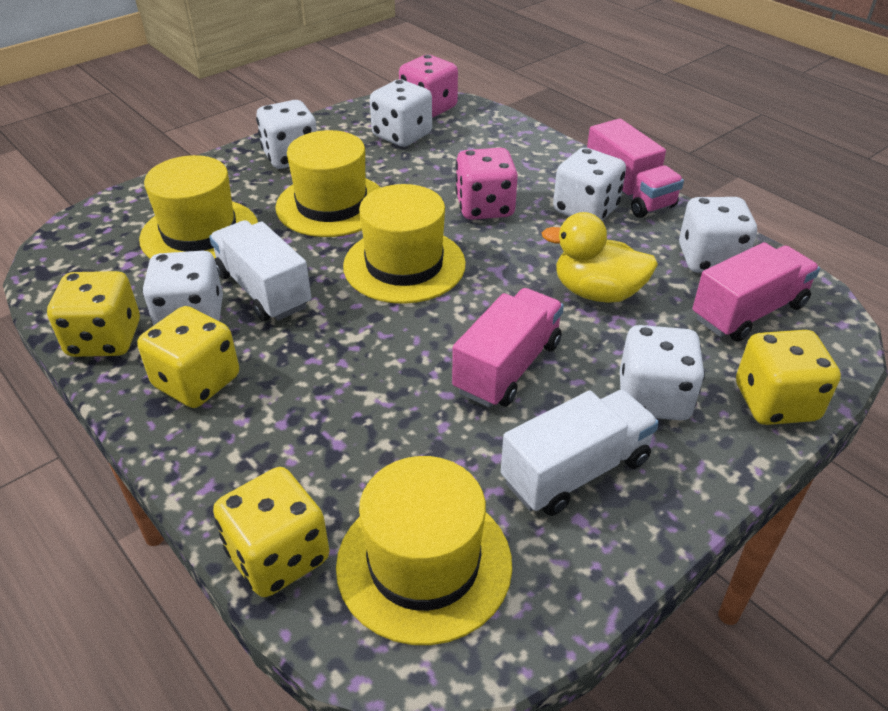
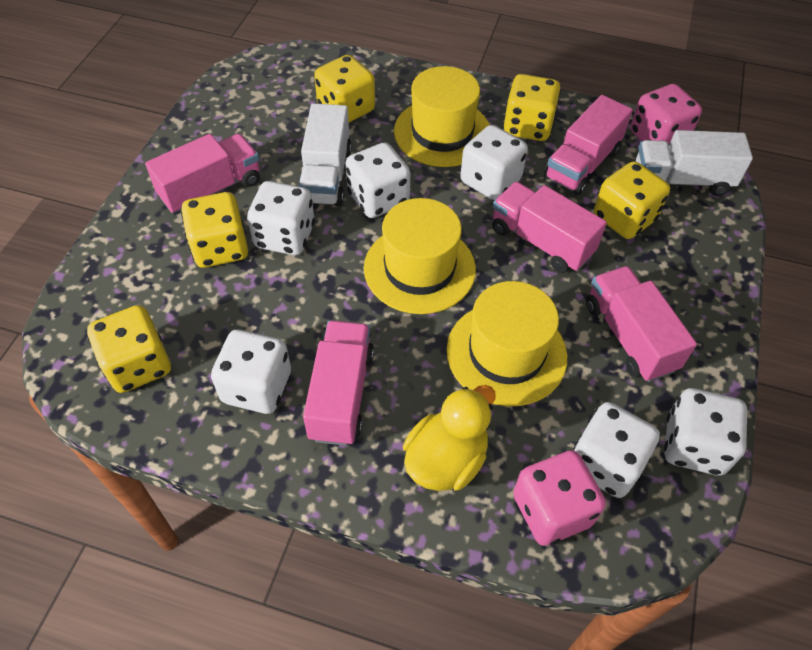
pink truck: [452,288,564,408] [587,118,684,218] [693,242,820,342] = 3 -> [145,134,260,214] [303,321,374,446] [492,182,607,273] [544,95,633,195] [586,266,697,382] = 5
yellow dice: [47,271,140,357] [137,306,239,408] [213,467,330,597] [736,330,841,425] = 4 -> [87,305,171,393] [181,192,248,268] [314,55,375,122] [504,74,561,141] [594,161,670,239] = 5
yellow hat: [139,155,258,259] [275,130,381,237] [336,456,512,645] [343,184,466,304] = 4 -> [364,198,476,314] [394,66,490,167] [446,281,567,406] = 3

